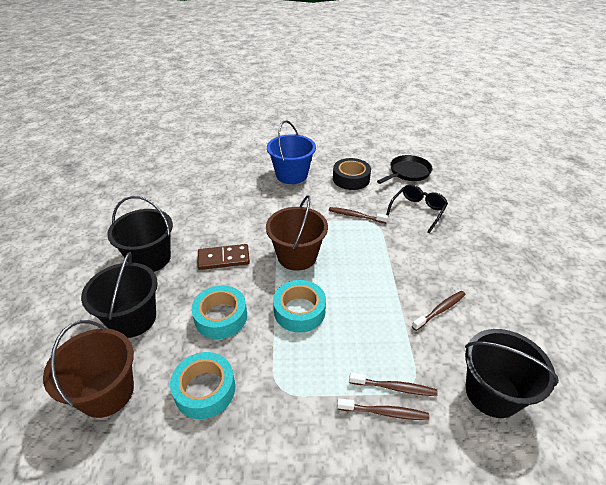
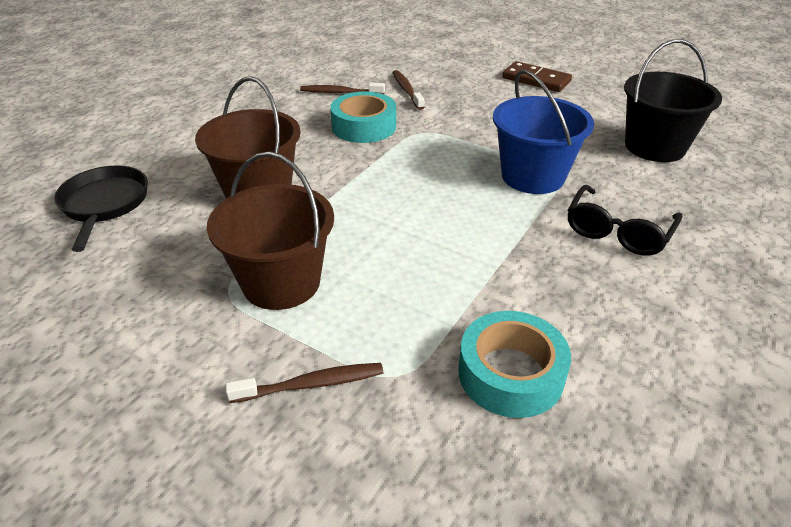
black bucket: [81,252,158,338] [107,196,173,272] [465,329,559,418] = 3 -> [624,39,722,162] = 1
black tape: [333,158,371,190] = 1 -> none = 0
brown toothbrush: [329,207,388,223] [337,398,429,420] [349,372,438,396] [412,291,466,331] = 4 -> [225,363,383,403] [300,82,385,94] [392,70,425,110] = 3
turquoise tape: [170,352,235,419] [191,285,247,339] [273,280,326,333] = 3 -> [330,92,396,143] [459,311,571,418] = 2

